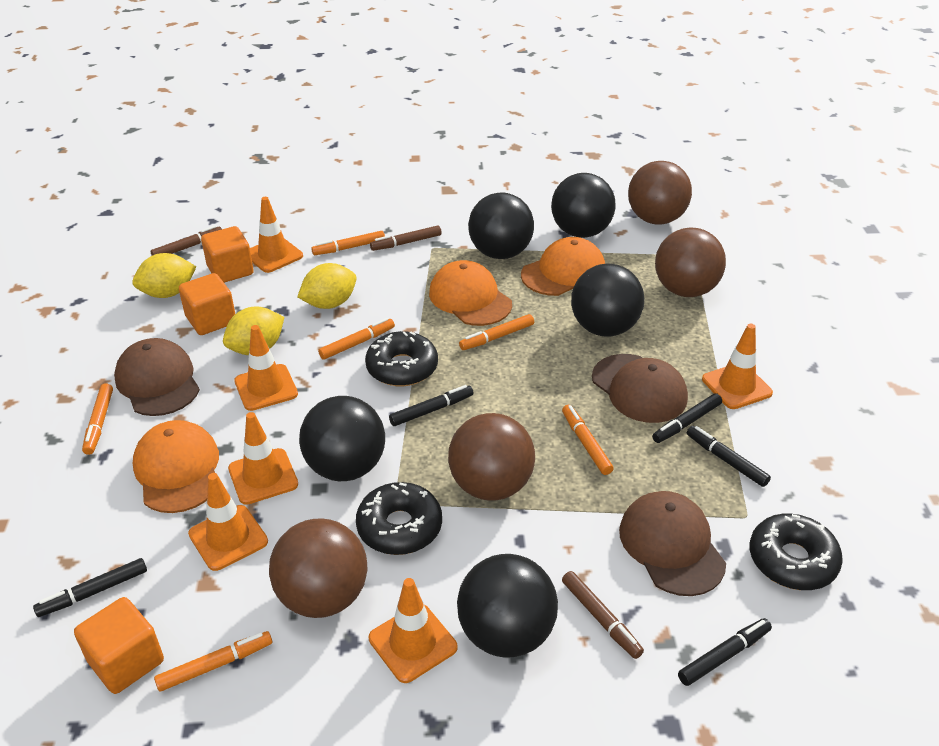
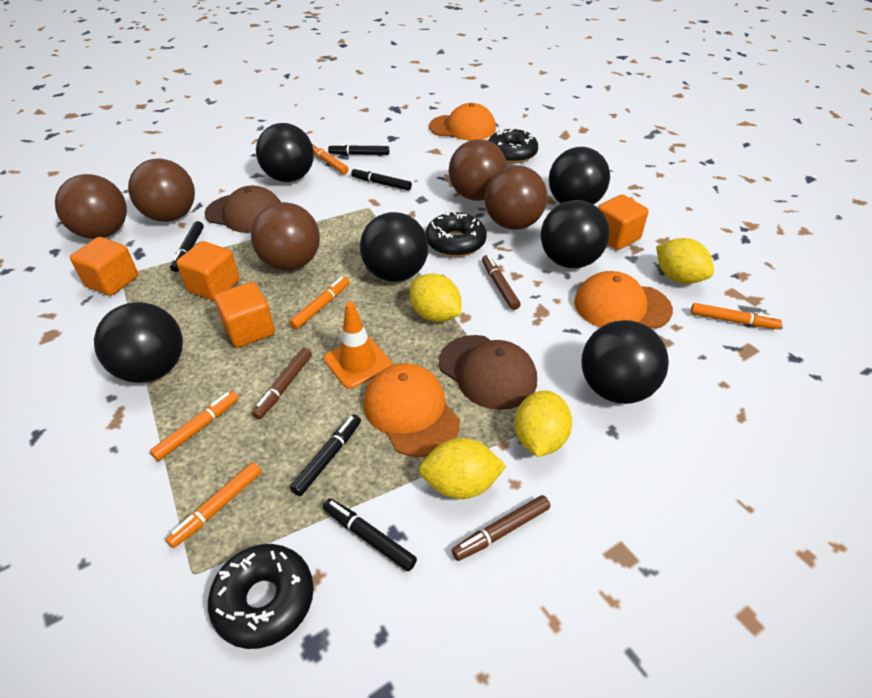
black ball: [299,396,385,481] [457,554,558,658] [468,193,534,259] [551,173,616,238] [571,264,644,337] = 5 -> [94,302,183,383] [256,123,314,182] [360,212,428,282] [541,200,609,268] [549,147,610,205] [582,320,669,404] = 6
brown ball: [269,518,368,618] [448,413,535,501] [628,161,692,224] [655,228,726,297] = 4 -> [55,174,127,239] [128,159,195,222] [251,202,320,271] [449,139,507,201] [484,165,547,230] = 5
brown cap: [114,338,200,416] [592,354,688,423] [619,491,726,596] = 3 -> [204,185,281,233] [439,335,537,410] = 2
orange cube: [74,597,164,694] [179,273,235,335] [201,226,254,283] = 3 -> [70,237,138,296] [177,241,240,301] [214,282,275,348] [598,195,648,250] = 4
orange marker: [82,383,113,455] [154,631,272,692] [311,231,385,255] [318,318,395,359] [459,314,534,350] [562,405,614,475] = 6 -> [150,391,238,461] [165,462,261,548] [289,276,350,329] [312,143,349,174] [691,303,782,329] = 5
orange traffic cone: [188,473,268,571] [228,412,298,505] [234,325,298,411] [250,197,303,273] [369,578,457,683] [702,324,773,409] = 6 -> [324,302,392,389] = 1
yellow lemon: [132,253,197,298] [223,307,284,355] [297,263,357,309] = 3 -> [410,273,461,322] [419,438,506,499] [515,390,572,457] [656,238,714,284] = 4

